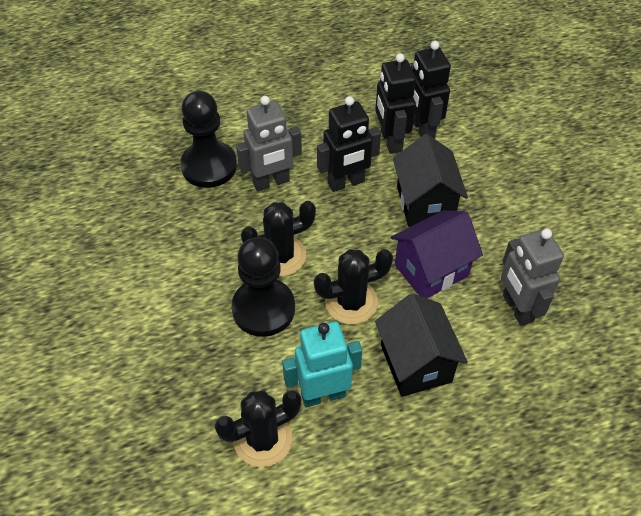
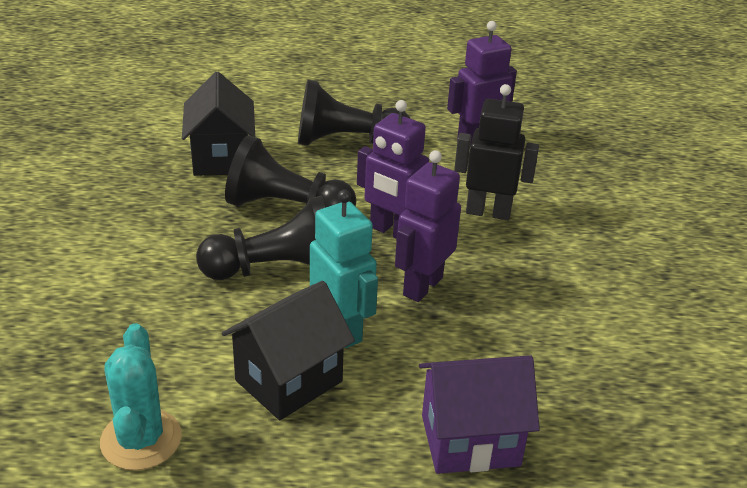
black cactus: [215,390,301,467] [241,201,316,277] [314,249,393,325] = 3 -> none = 0
black pawn: [180,91,237,188] [231,237,295,337] = 2 -> [196,196,325,280] [225,135,357,208] [298,80,411,146] = 3
black robot: [317,96,381,192] [375,53,416,154] [411,41,451,139] = 3 -> [454,84,539,220] = 1
grey robot: [236,96,302,192] [501,229,564,326] = 2 -> none = 0
purple robot: none = 0 -> [357,100,429,239] [395,150,461,302] [447,21,517,146] = 3
turquoise cactus: none = 0 -> [100,323,182,470] = 1

